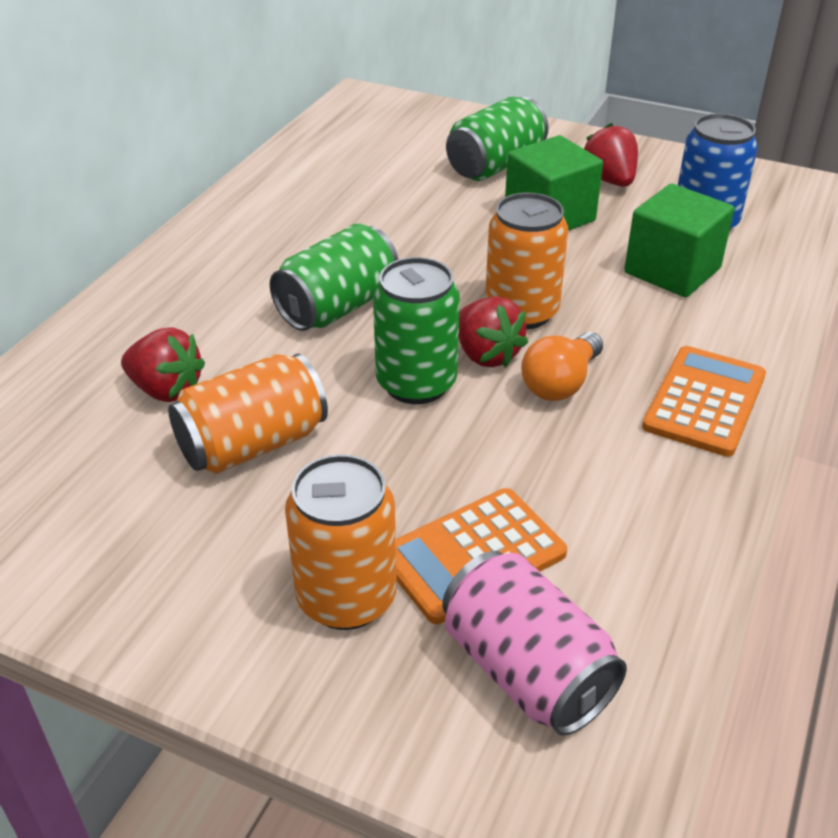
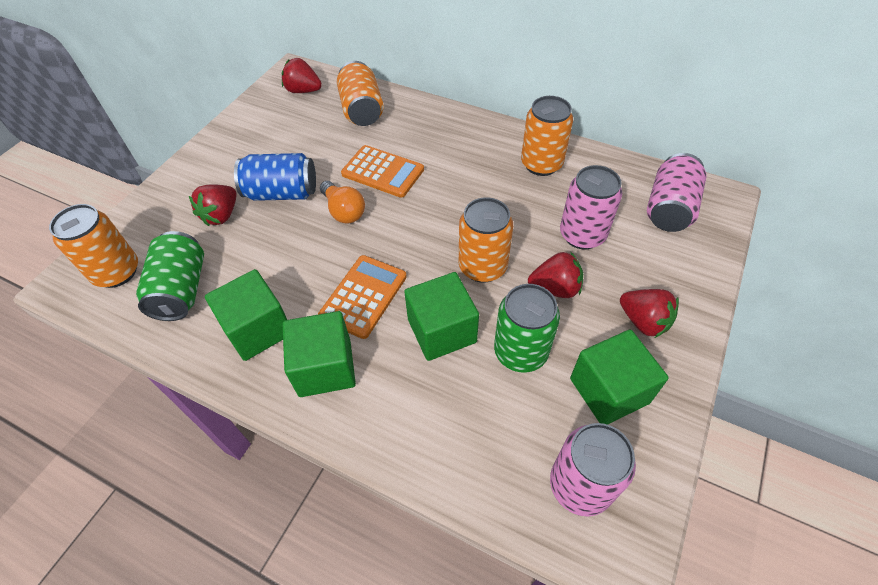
green can: [270,224,398,331] [373,257,460,404] [446,97,549,181] = 3 -> [136,231,204,321] [494,284,560,373] = 2
green cube: [505,135,603,231] [624,184,734,297] = 2 -> [205,269,287,361] [283,311,356,397] [404,272,479,361] [570,330,669,425] = 4
orange can: [168,354,328,474] [285,454,397,630] [485,193,568,330] = 3 -> [49,204,138,288] [337,61,384,126] [459,197,513,283] [521,96,573,176] = 4
pink can: [442,551,627,736] = 1 -> [550,423,636,517] [560,165,622,250] [647,153,707,232] = 3
red strawberry: [121,327,205,402] [459,297,528,367] [584,123,638,187] = 3 -> [189,184,237,226] [282,58,322,93] [528,251,583,298] [620,289,679,338] = 4

